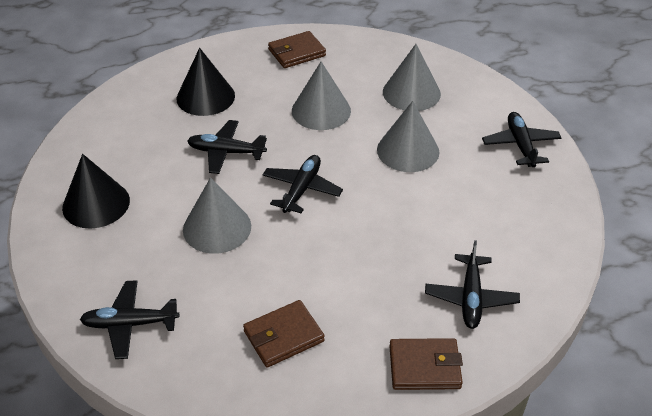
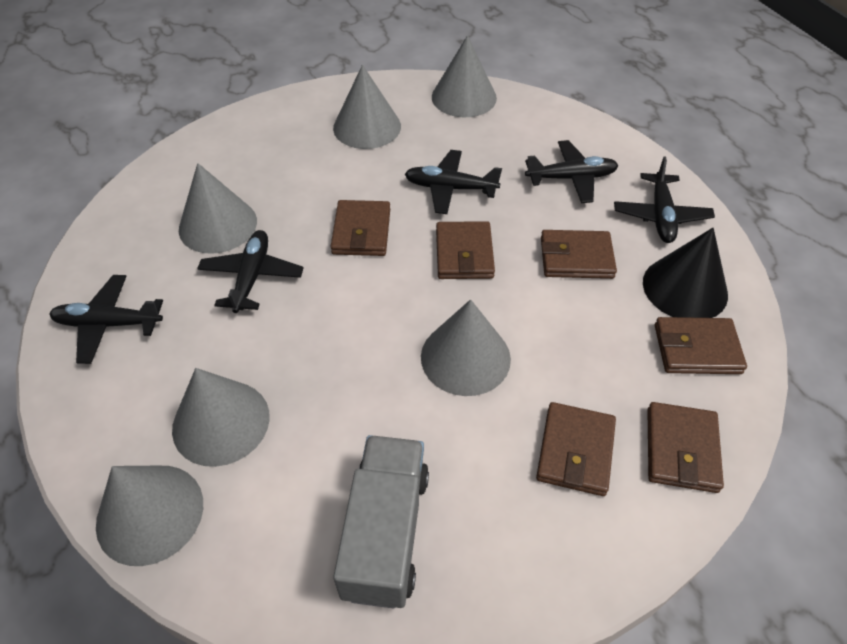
black cone: [62,154,130,229] [177,48,235,116] = 2 -> [643,228,728,318] = 1
brown wallet: [243,300,325,368] [268,31,326,68] [389,338,463,390] = 3 -> [331,200,390,256] [436,221,495,279] [536,402,616,496] [541,230,617,279] [647,402,724,493] [655,317,747,374] = 6
grey cone: [183,177,251,254] [292,62,351,130] [377,101,439,172] [383,44,441,111] = 4 -> [96,466,203,566] [172,368,270,467] [179,163,257,254] [333,65,401,149] [421,299,511,396] [432,35,497,117] = 6
grey truck: none = 0 -> [333,435,429,609] = 1

